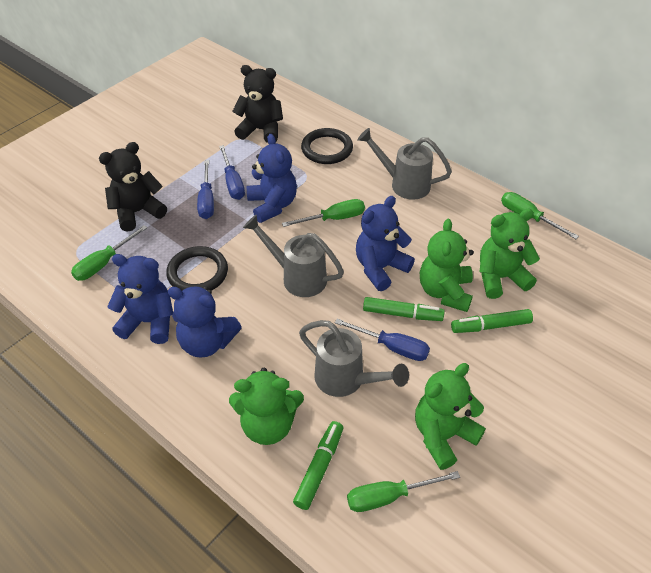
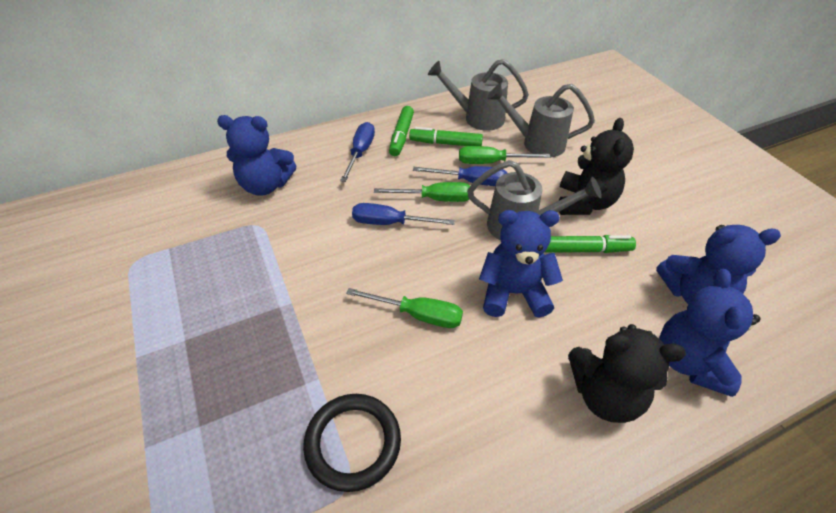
black ring: [166,246,228,291] [301,128,353,164] = 2 -> [303,394,401,492] = 1
green screwdriver: [71,225,147,281] [282,199,365,227] [347,471,460,512] [501,192,579,239] = 4 -> [346,288,463,328] [374,182,470,202] [459,146,550,164] = 3
green teddy bear: [229,368,304,445] [415,363,486,470] [420,219,474,312] [479,209,540,299] = 4 -> none = 0

